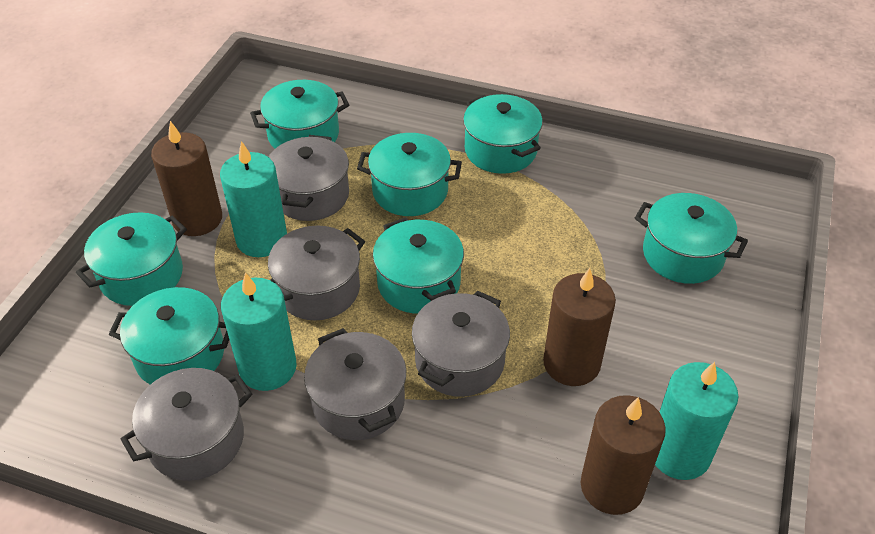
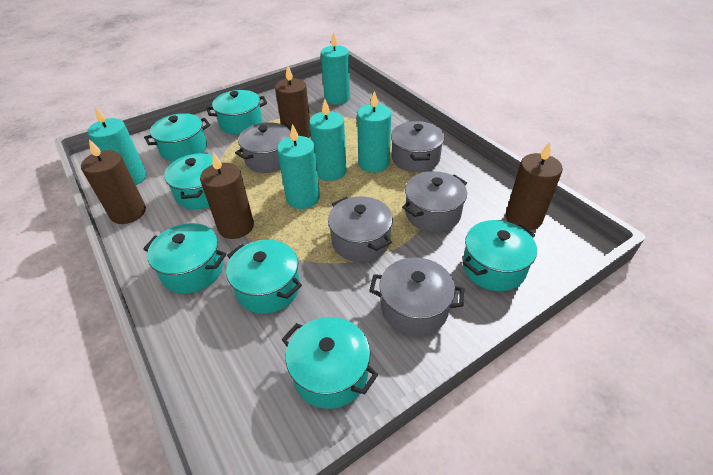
brown candle: [151,121,222,236] [543,268,616,386] [581,395,666,515] = 3 -> [81,139,146,224] [200,152,254,239] [275,65,311,138] [506,142,563,230] = 4
turquoise candle: [220,141,287,257] [221,272,297,391] [655,362,739,480] = 3 -> [88,106,147,185] [277,124,320,209] [309,99,347,181] [321,32,350,105] [357,91,391,173] = 5

